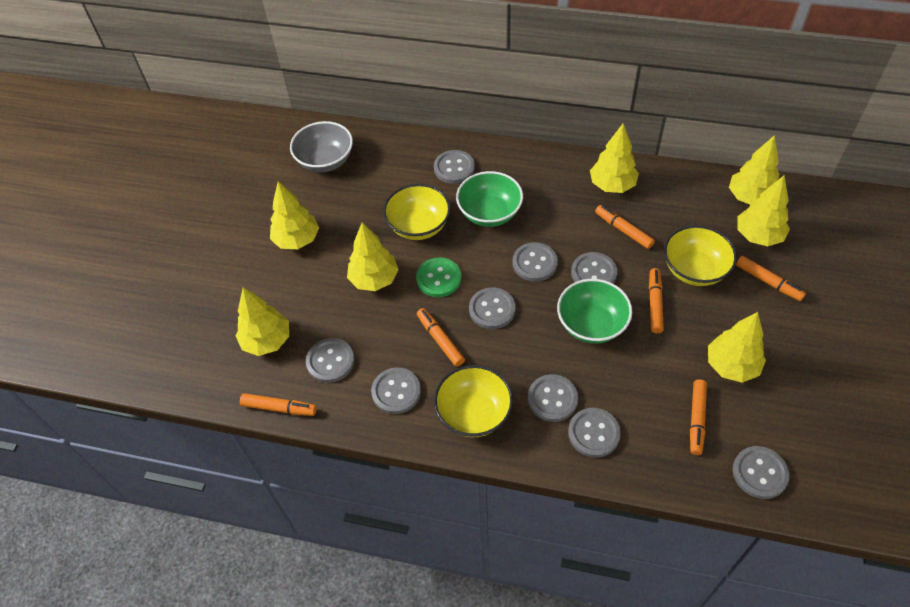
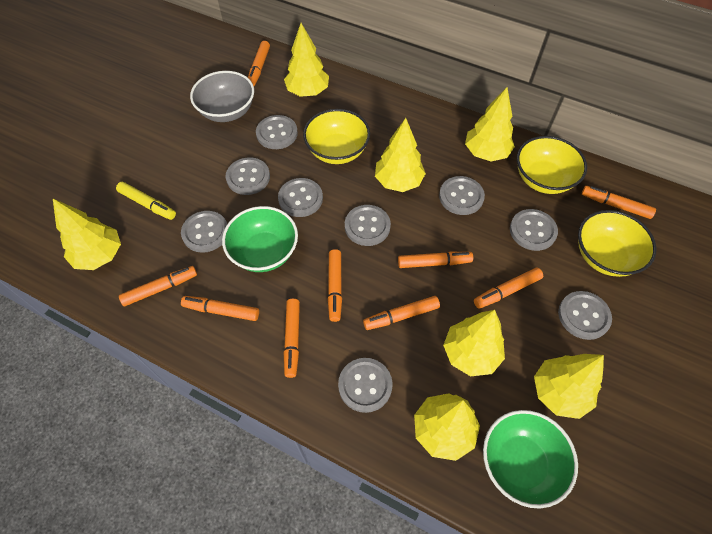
green button: [416,258,462,297] = 1 -> none = 0
orange marker: [240,393,317,416] [417,308,465,367] [595,205,655,249] [649,268,664,333] [690,379,707,455] [736,256,806,301] = 6 -> [119,266,197,306] [181,296,259,321] [248,41,270,86] [284,299,300,378] [328,249,342,322] [363,296,440,330] [398,252,473,268] [474,268,543,309] [582,186,656,219] = 9
yellow marker: none = 0 -> [116,182,176,220] = 1

